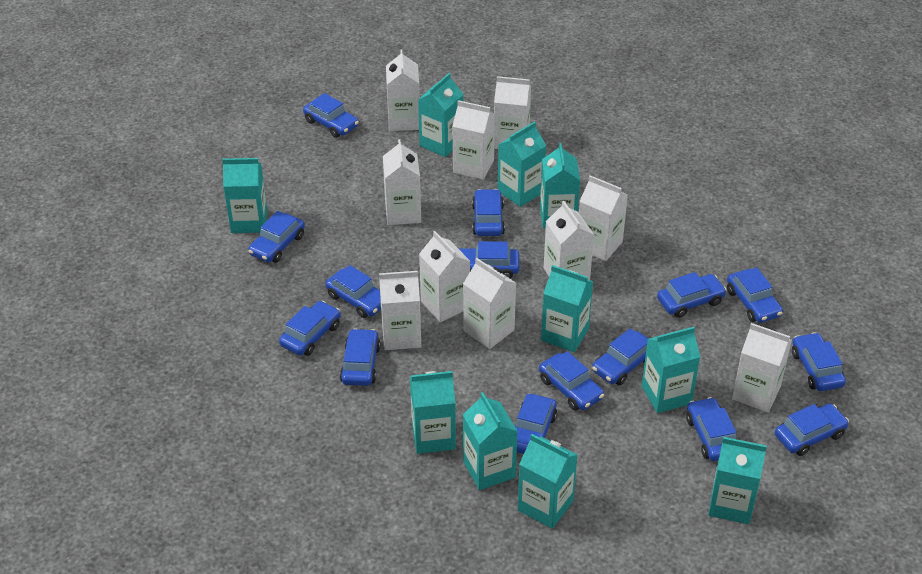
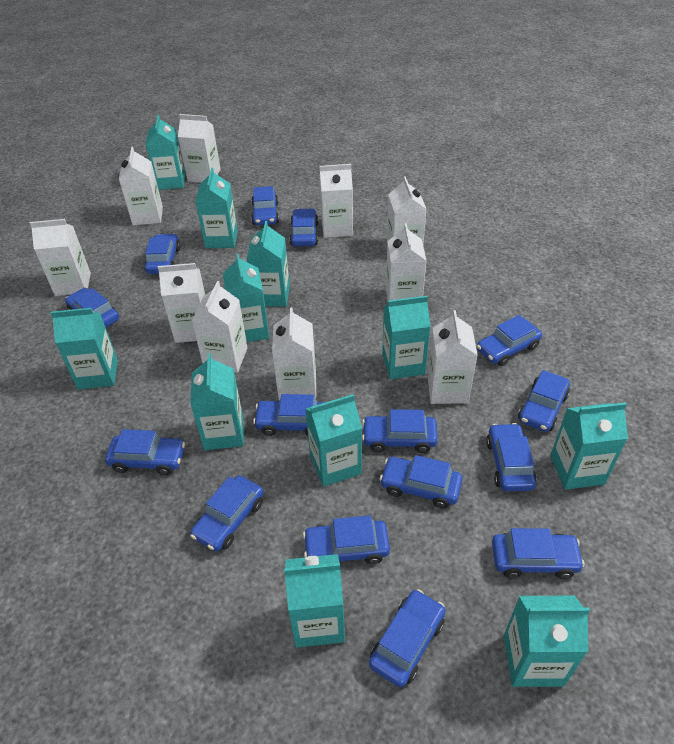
turquoise carton: [222,158,267,233] [410,371,456,454] [418,73,463,157] [463,392,517,490] [498,121,547,207] [518,434,577,529] [540,143,580,229] [541,265,593,352] [642,327,700,413] [708,437,767,524] = 10 -> [51,308,118,390] [145,115,185,190] [190,354,244,450] [195,168,238,248] [223,254,270,342] [247,221,290,307] [284,554,345,648] [305,394,362,487] [382,296,431,379] [504,596,590,687] [550,402,628,490] = 11

